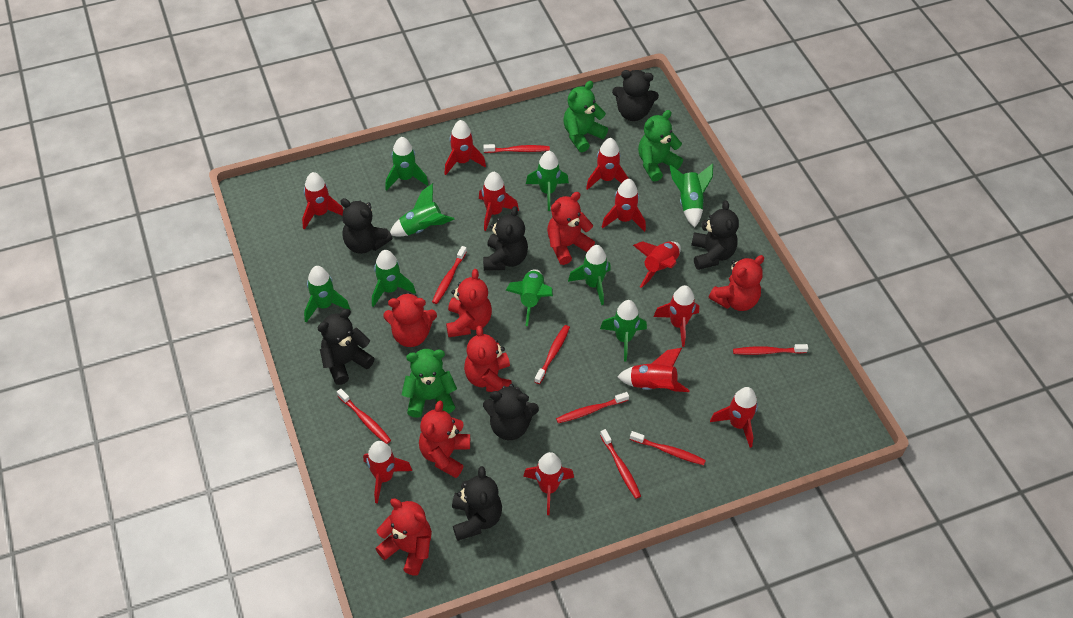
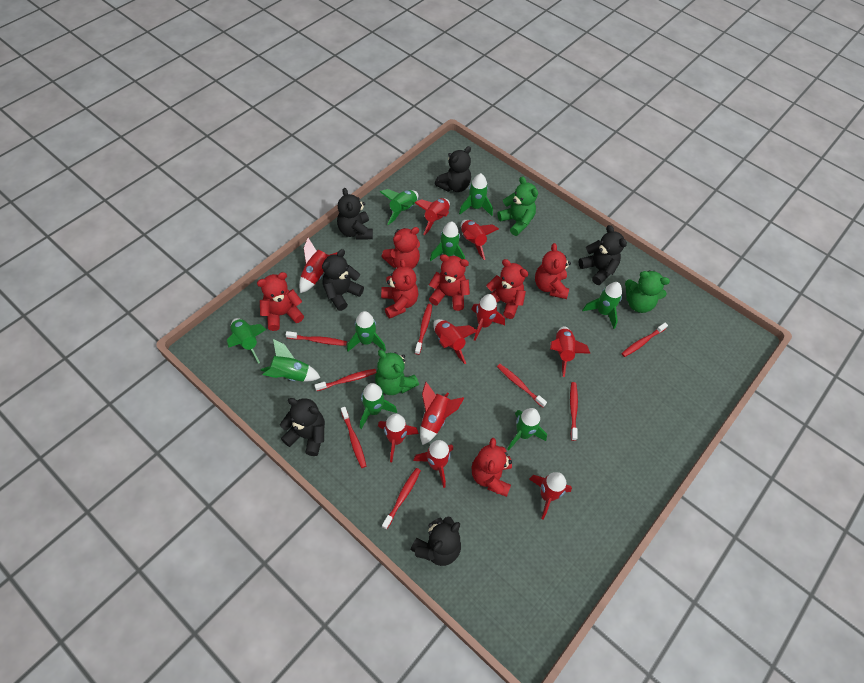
black teddy bear: [318,309,375,385] [340,198,392,254] [452,466,502,541] [483,206,528,271] [483,384,539,440] [612,70,659,121] [691,200,739,270] = 7 -> [280,398,325,456] [322,249,364,311] [337,188,373,240] [410,517,461,566] [435,146,471,192] [578,225,627,285] = 6
red rocket: [302,172,343,230] [363,441,412,504] [444,120,486,175] [479,172,519,231] [523,452,574,515] [586,138,629,190] [602,179,646,232] [617,348,690,392] [633,241,681,288] [653,285,699,347] [710,387,758,448] = 11 -> [299,238,338,293] [378,414,419,462] [413,440,453,488] [415,198,450,235] [420,381,464,445] [433,319,478,364] [461,220,499,260] [471,294,505,341] [529,472,572,519] [550,326,591,377] = 10

